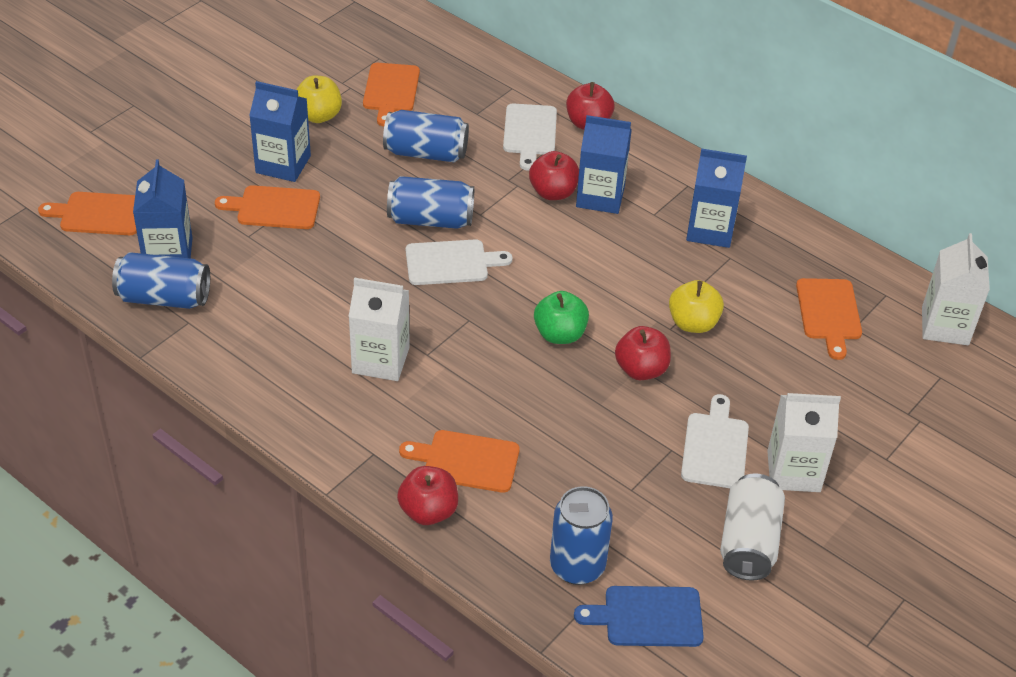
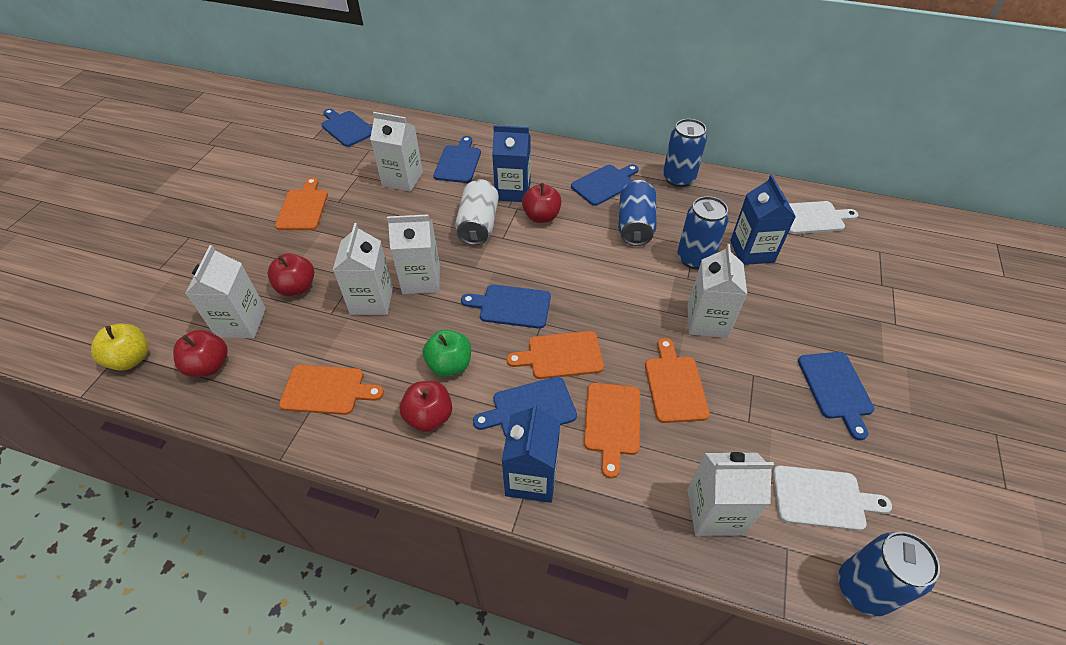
blue carton: [133,159,192,258] [249,81,311,182] [576,115,632,214] [686,148,747,248] = 4 -> [492,125,531,202] [502,403,560,503] [730,175,796,265] = 3
blue cutting board: [574,586,704,647] = 1 -> [321,109,372,147] [433,136,481,183] [461,285,551,328] [473,377,577,437] [571,164,639,206] [798,352,875,440] = 6
white carton: [348,277,410,381] [767,393,841,492] [922,233,990,345] = 3 -> [185,245,266,338] [333,223,393,315] [370,112,423,192] [387,214,440,294] [687,452,774,536] [688,244,747,338] = 6
white cutting board: [406,239,512,285] [503,103,557,171] [681,394,749,488] = 3 -> [773,465,892,531] [789,201,858,234] = 2
yellow apple: [296,76,342,123] [669,280,724,333] = 2 -> [91,323,148,370] = 1

